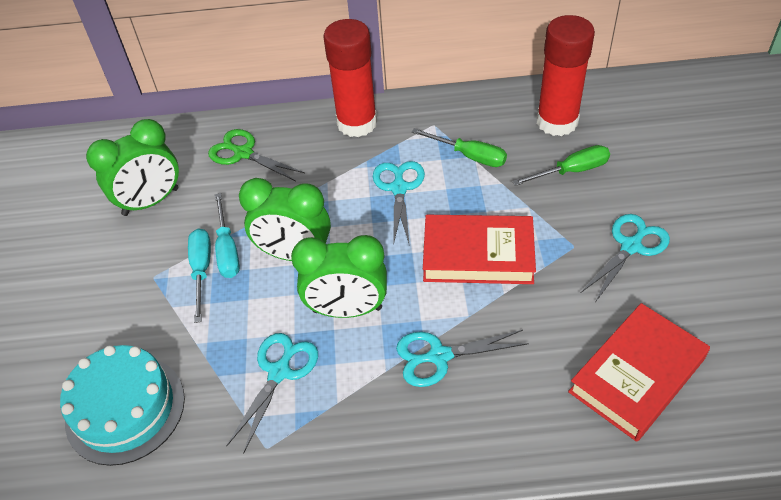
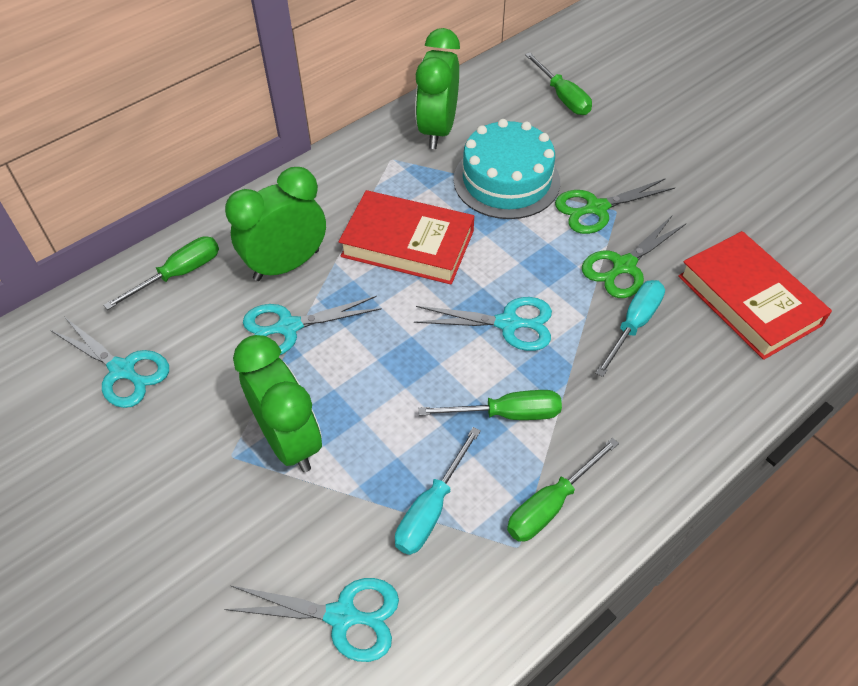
green scissors: [208,129,305,181] = 1 -> [555,178,675,234] [582,216,687,298] = 2
green screwdriver: [412,128,507,167] [512,145,610,186] = 2 -> [103,236,219,310] [419,390,562,420] [507,438,619,542] [525,53,592,115] = 4
red glue stick: [323,19,377,137] [537,15,595,136] = 2 -> none = 0

